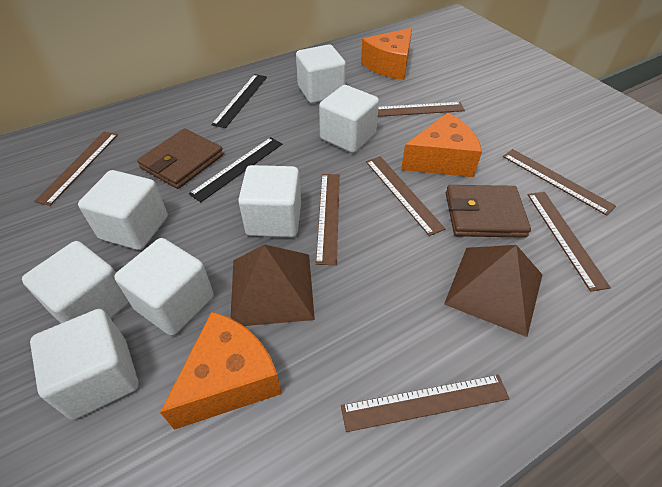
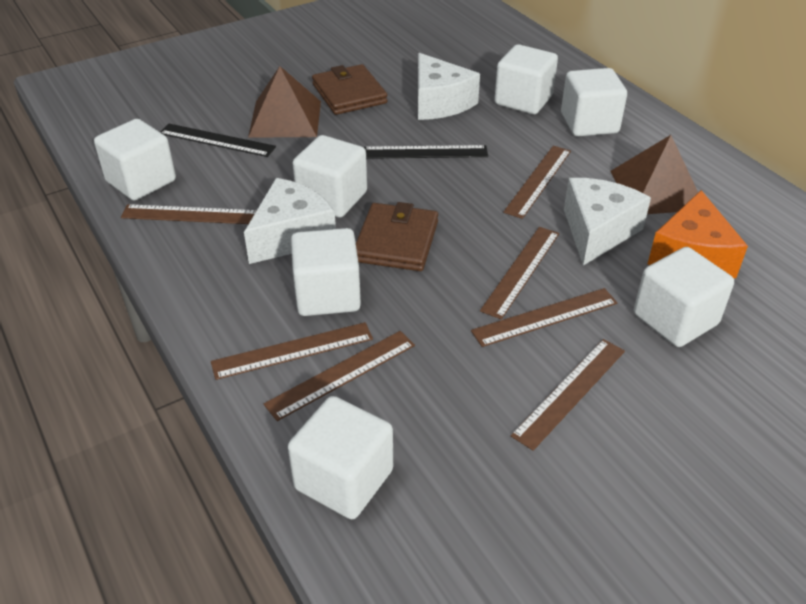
orange cheese: [160,311,282,430] [361,28,412,80] [401,113,482,177] = 3 -> [648,190,748,278] = 1
white cheese: none = 0 -> [244,178,336,264] [418,53,480,120] [564,178,651,266] = 3

